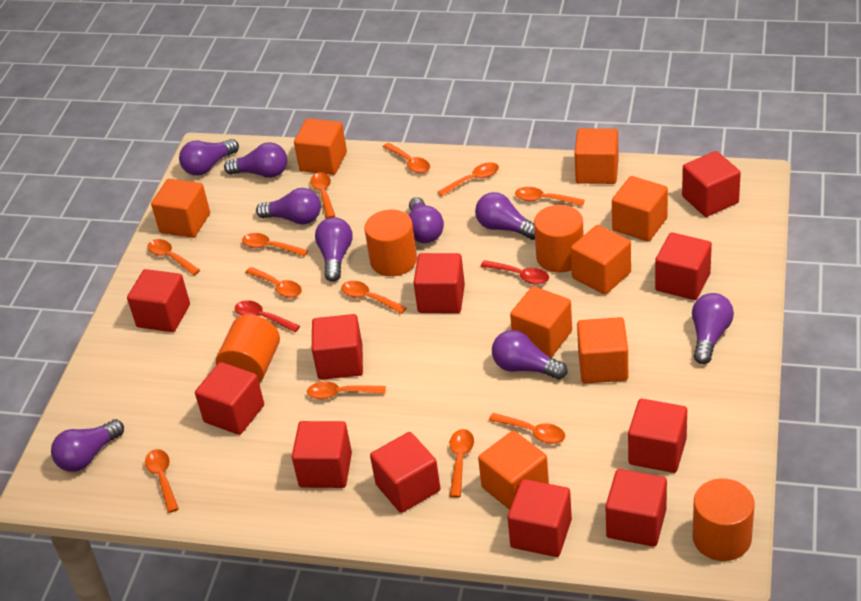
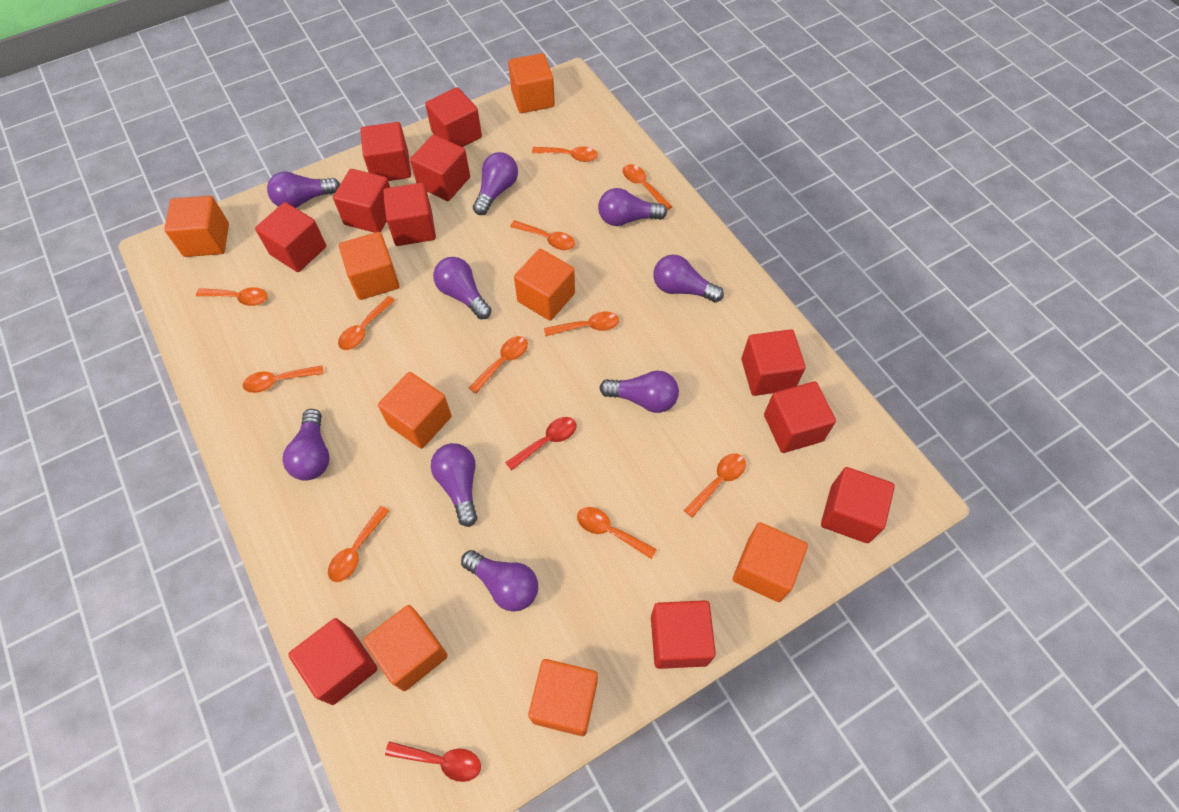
orange cylinder: [216,315,280,382] [364,210,417,276] [534,205,584,273] [692,478,755,561] = 4 -> none = 0
orange spoon: [145,449,179,513] [147,239,200,275] [242,233,308,257] [245,267,302,298] [307,381,386,399] [310,172,335,218] [341,281,407,314] [383,143,430,173] [437,162,499,197] [449,429,474,498] [489,413,565,444] [515,187,585,206] = 12 -> [196,287,268,306] [243,365,324,393] [328,506,389,582] [338,296,395,350] [469,336,528,394] [510,220,575,250] [532,146,598,162] [544,311,619,336] [577,507,657,559] [623,164,672,211] [684,453,746,518] = 11

